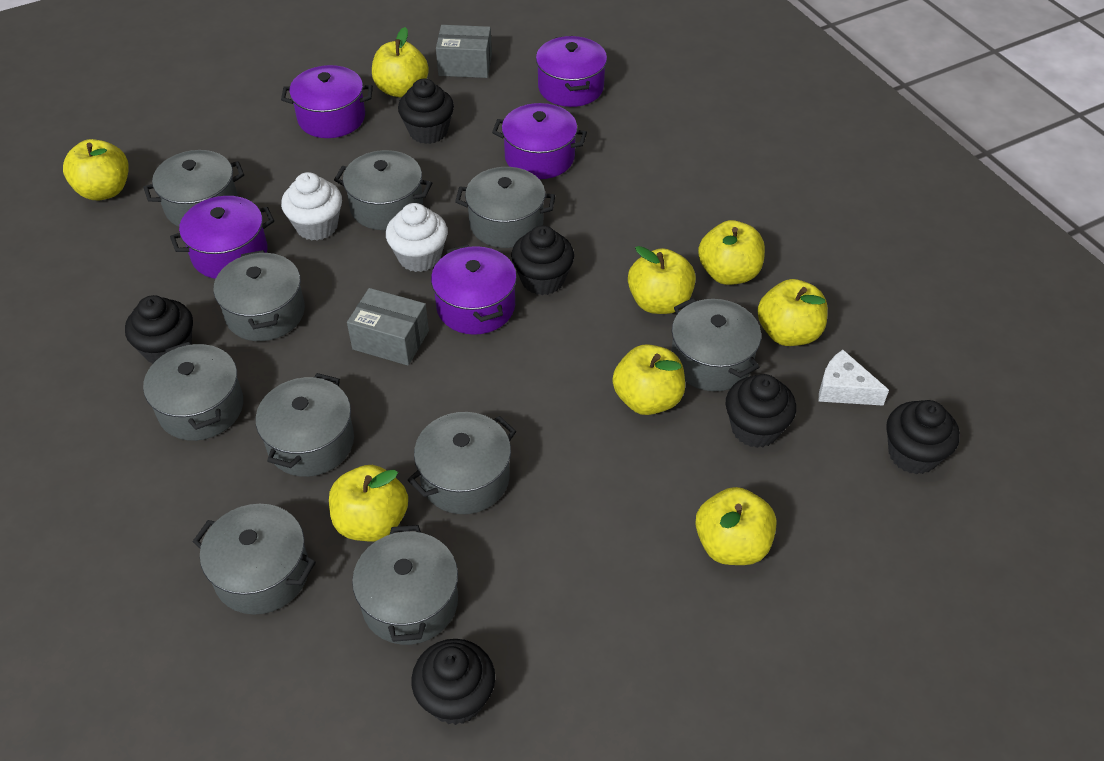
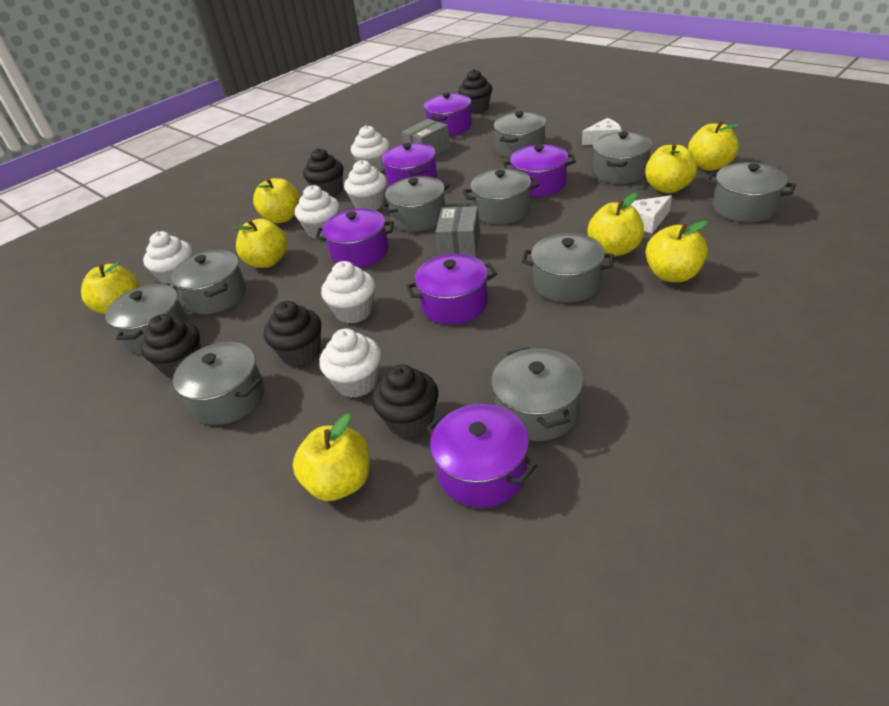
black cupcake: [125,295,193,364] [398,79,454,144] [411,639,495,725] [511,225,574,295] [726,374,796,448] [886,400,960,475] = 6 -> [141,314,201,378] [264,301,321,366] [303,148,344,197] [372,364,438,438] [458,69,492,114] = 5
purple pot: [170,196,274,279] [281,65,373,138] [431,244,517,335] [492,103,587,179] [536,36,607,107] = 5 -> [315,208,394,268] [382,143,437,187] [406,254,497,325] [424,92,472,136] [427,404,537,508] [503,144,576,197] = 6
white cheese: [819,350,889,406] = 1 -> [582,118,622,145] [631,195,672,233] = 2
white cupcake: [281,172,342,241] [386,203,448,272] = 2 -> [143,231,193,287] [295,185,339,239] [319,329,381,398] [321,261,375,324] [344,160,387,210] [351,125,389,172] = 6

